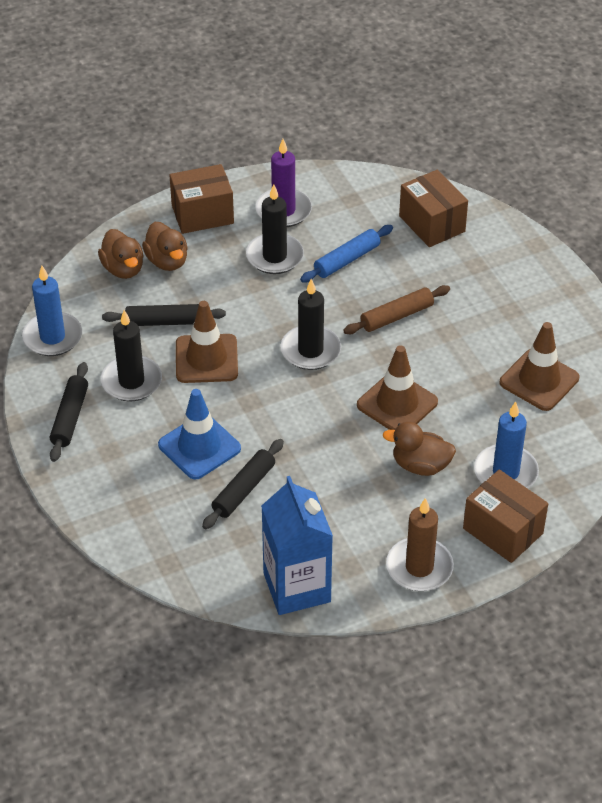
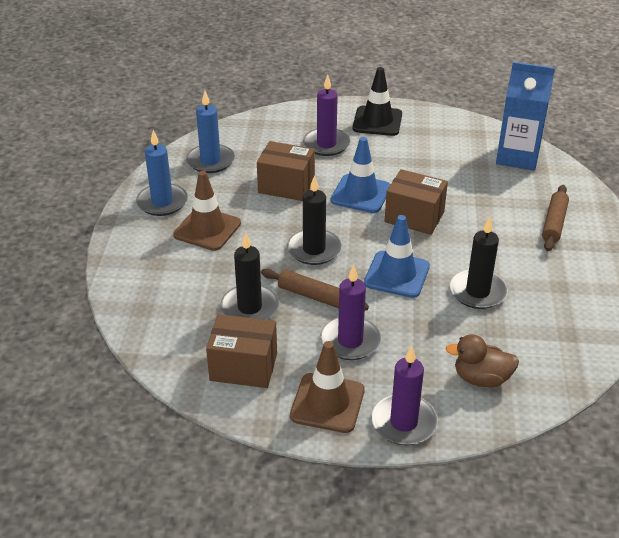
black rolling pin: [50,362,88,462] [102,304,226,326] [202,439,284,529] = 3 -> none = 0
black traffic cone: none = 0 -> [352,67,402,136] = 1
blue rolling pin: [300,225,393,283] = 1 -> none = 0
blue traffic cone: [158,389,241,479] = 1 -> [331,137,391,213] [364,215,430,298] = 2
brown candle: [386,498,454,591] = 1 -> none = 0
brown duck: [98,229,143,279] [142,222,188,271] [383,422,456,476] = 3 -> [446,334,519,387] = 1
brown rolling pin: [343,285,450,334] = 1 -> [261,269,369,310] [542,185,569,251] = 2
brown traffic cone: [176,301,238,383] [357,345,438,430] [500,322,579,411] = 3 -> [173,171,241,251] [290,341,365,433] = 2
purple candle: [255,139,312,227] = 1 -> [303,74,350,156] [320,265,381,360] [371,346,438,445] = 3

